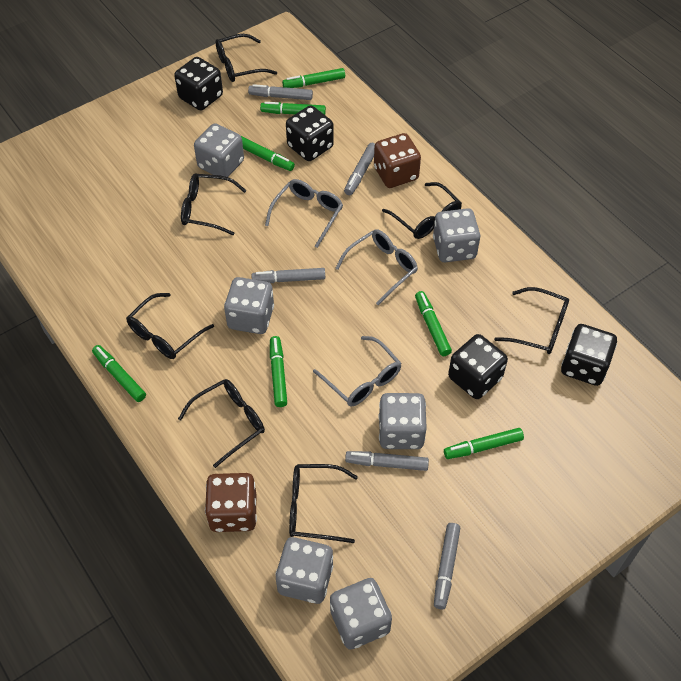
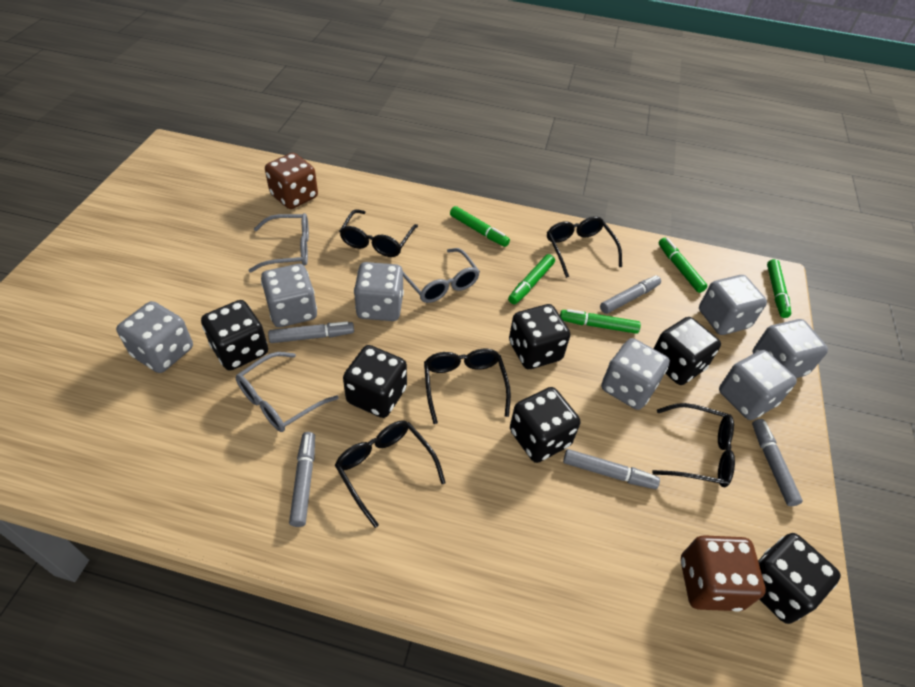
black dice: [174,57,223,110] [286,105,334,161] [448,334,508,399] [561,324,617,386] = 4 -> [201,300,268,371] [343,345,407,418] [509,304,570,369] [510,387,580,463] [654,317,721,385] [758,533,841,624] = 6
black glasses: [126,293,214,359] [178,379,265,468] [181,173,247,235] [216,34,277,82] [289,464,358,543] [382,182,462,239] [494,287,569,354] = 7 -> [335,421,446,528] [339,209,418,257] [424,349,511,424] [547,216,622,278] [652,403,735,487] = 5
green marker: [92,345,146,402] [241,136,295,171] [260,102,326,115] [270,336,287,407] [282,68,345,88] [415,291,452,356] [444,428,524,459] = 7 -> [450,206,510,247] [508,254,555,304] [560,309,641,334] [659,238,707,293] [767,259,791,318] = 5
grey dice: [194,123,244,177] [224,277,274,334] [276,537,333,604] [330,578,392,650] [378,393,427,449] [433,208,480,262] = 6 -> [116,301,193,373] [261,264,317,327] [354,262,404,321] [601,338,670,410] [699,275,767,335] [719,350,797,420] [753,319,828,378] = 7

